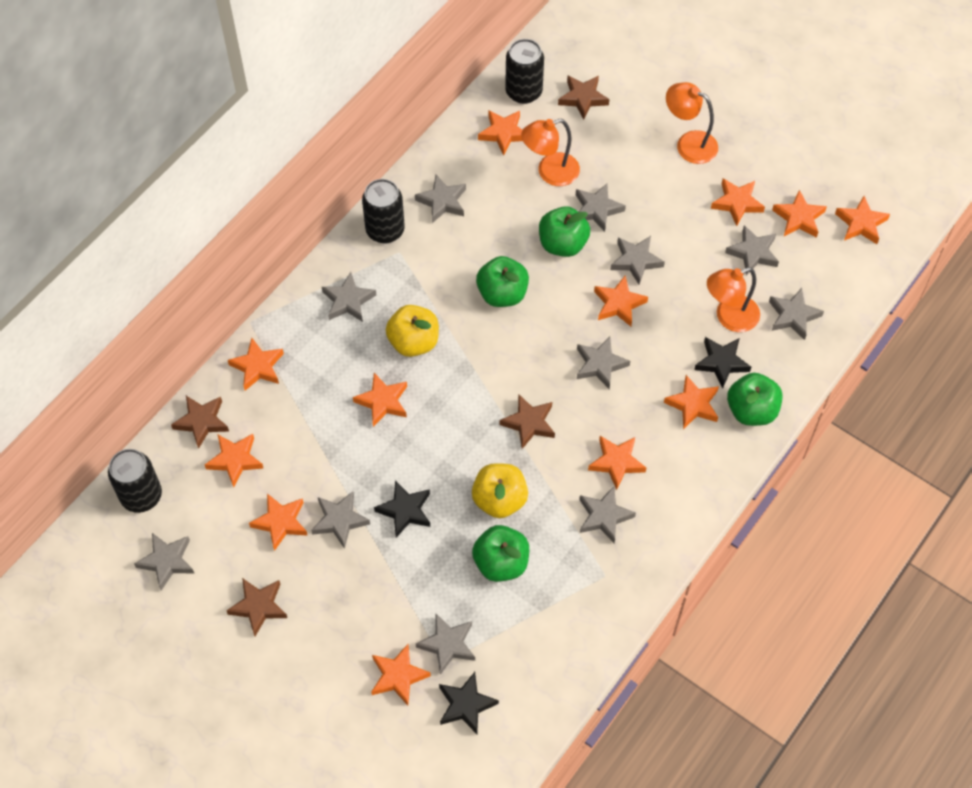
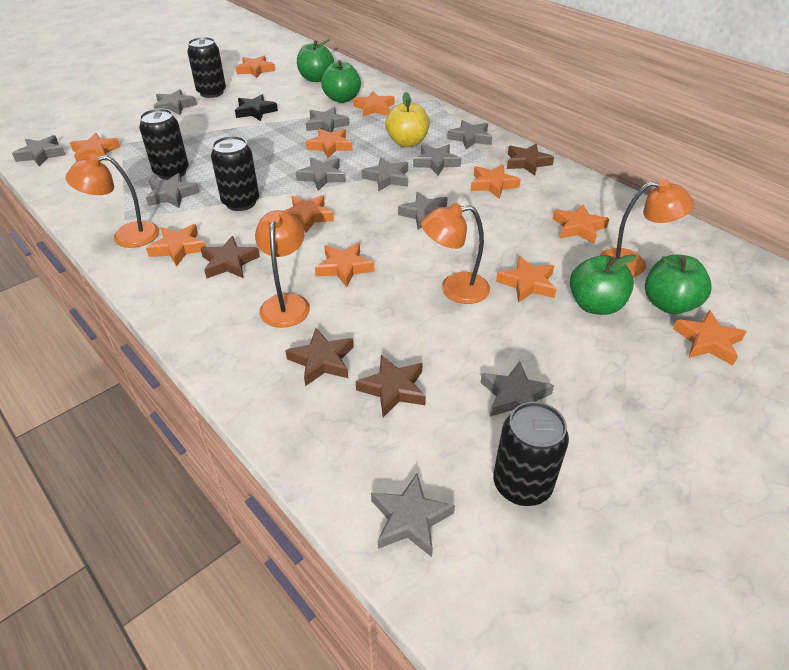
black can: [108,449,162,513] [362,179,405,243] [505,39,544,104] = 3 -> [139,109,189,180] [187,37,226,98] [211,136,259,211] [493,402,569,506] = 4
black star: [374,480,430,538] [439,672,499,734] [694,337,751,389] = 3 -> [235,94,278,121] = 1
orange lamp: [521,119,580,186] [666,82,718,164] [707,267,760,332] = 3 -> [66,154,159,248] [255,210,310,328] [421,203,490,304] [599,179,694,277] = 4
orange star: [205,434,263,487] [228,338,284,391] [249,494,308,551] [353,373,407,427] [371,644,431,706] [478,110,523,155] [588,436,646,490] [594,276,648,326] [664,375,719,429] [711,178,765,226] [772,190,827,238] [835,196,890,244] = 12 -> [70,133,120,162] [146,224,206,266] [236,56,275,78] [284,195,334,233] [306,129,353,158] [315,243,375,287] [353,91,394,117] [471,165,521,199] [496,256,557,303] [553,204,609,244] [673,310,747,365] = 11
yellow apple: [386,305,439,357] [472,463,528,518] = 2 -> [385,92,429,147] = 1

